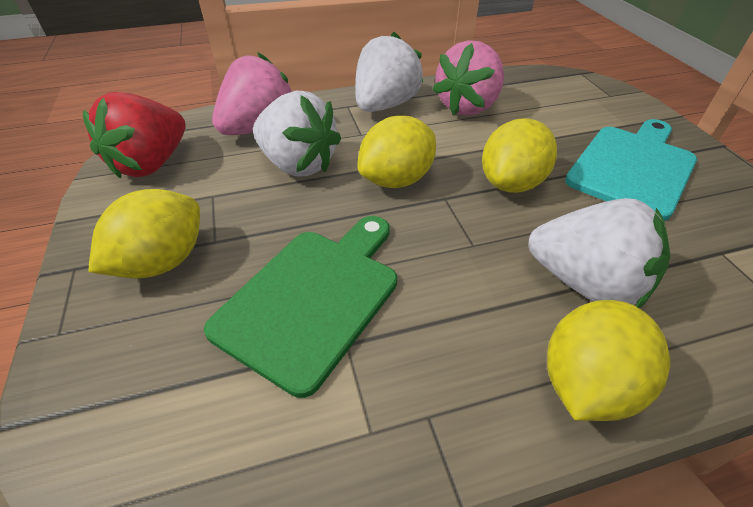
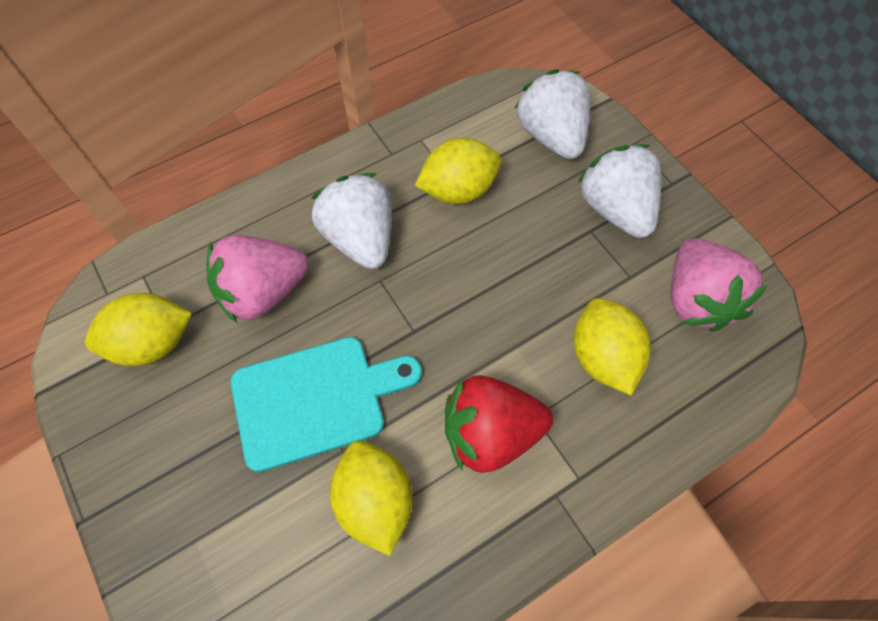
green cutting board: [204,216,397,398] = 1 -> none = 0

